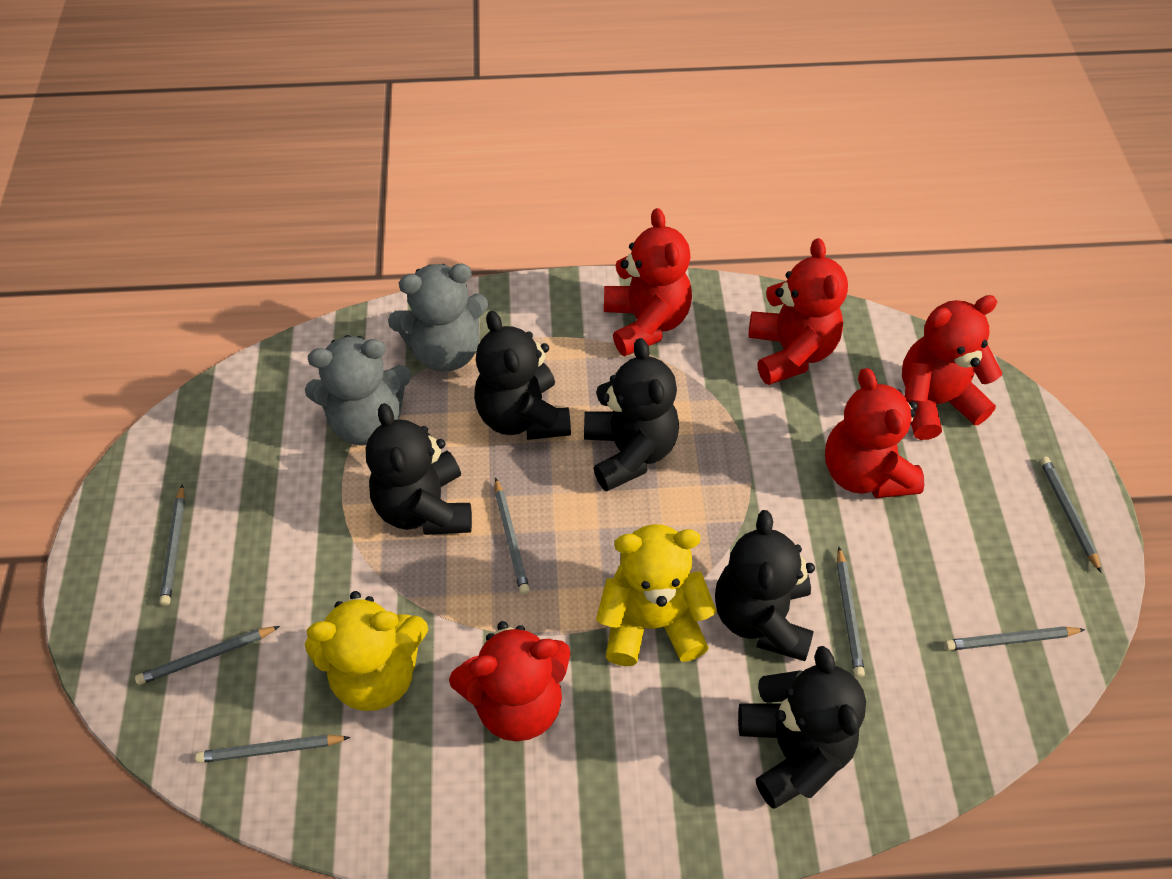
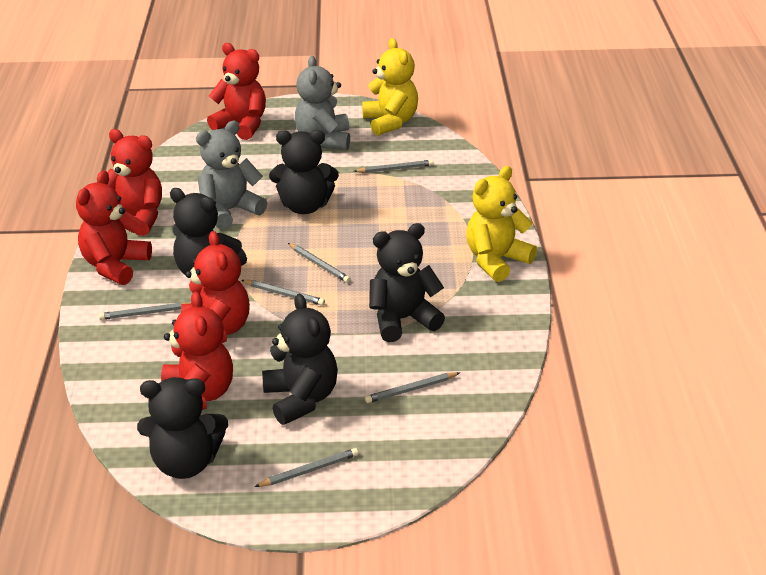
grey pencil: [135,626,280,685] [159,484,185,606] [195,734,350,763] [495,477,530,595] [837,547,865,677] [945,626,1085,651] [1040,457,1102,573] = 7 -> [99,303,191,320] [241,280,325,306] [254,448,359,487] [288,243,351,283] [354,160,434,173] [365,372,460,403] = 6

